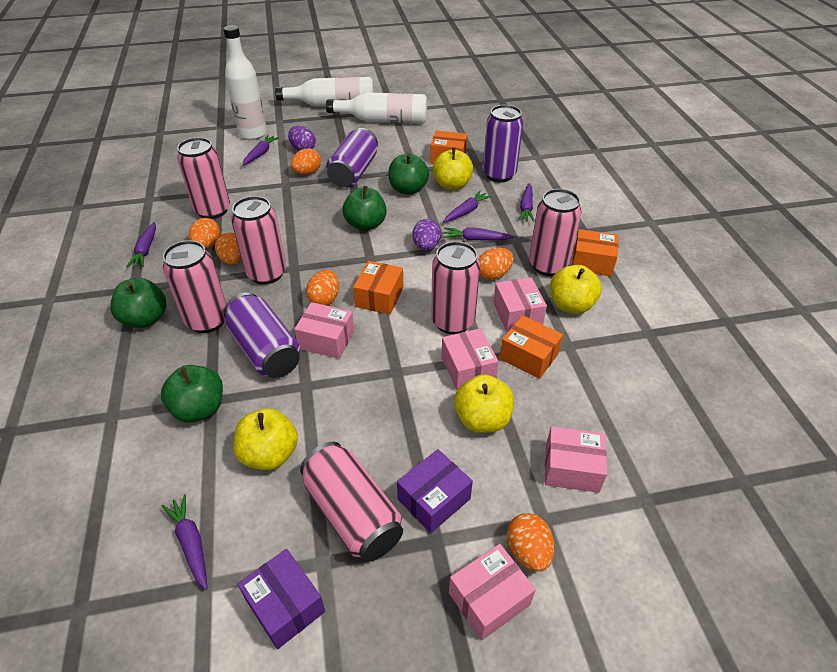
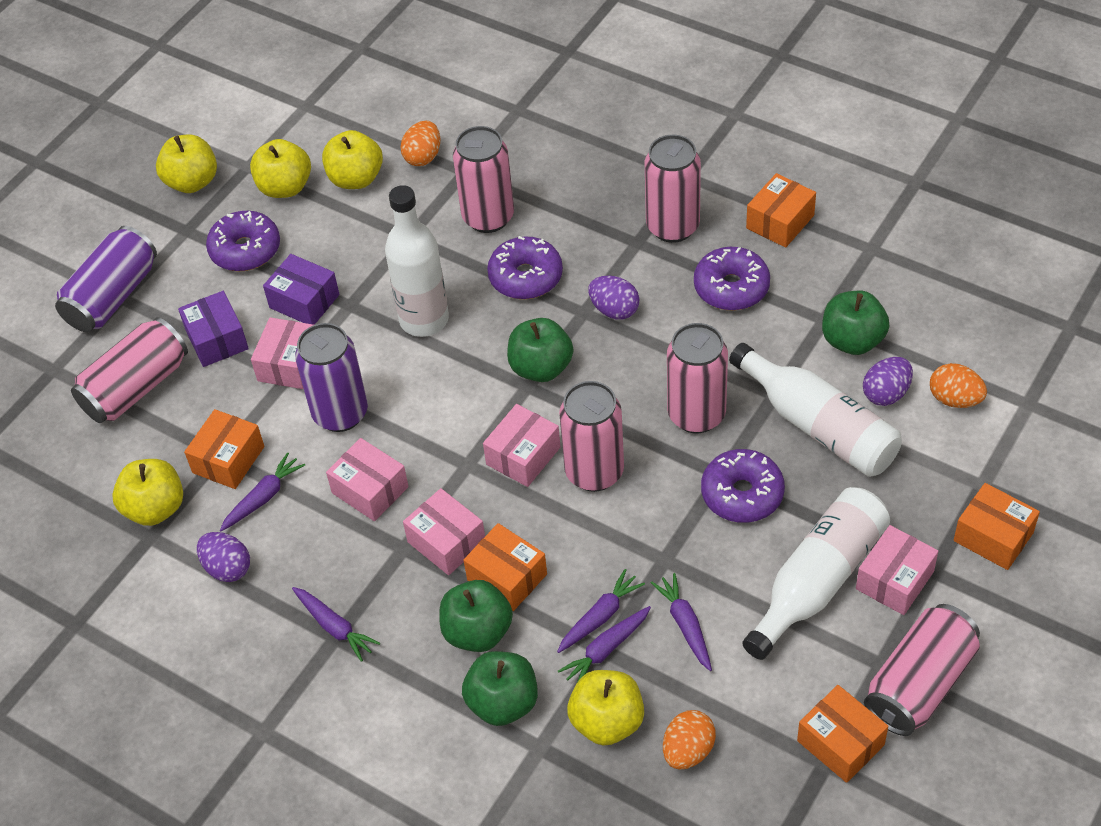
orange box: [353,261,403,314] [430,131,468,164] [499,315,563,379] [572,229,619,276] = 4 -> [184,409,264,489] [464,523,547,611] [746,173,816,248] [797,685,888,783] [954,483,1040,570] = 5
orange egg: [189,218,220,249] [215,233,242,265] [291,148,321,175] [306,270,339,306] [479,247,514,280] [507,513,554,572] = 6 -> [401,121,440,166] [663,710,716,770] [930,363,987,408] = 3
purple can: [224,292,300,378] [326,128,378,187] [483,105,523,182] = 3 -> [55,226,157,332] [295,323,368,432] = 2
purple carrot: [126,222,156,267] [161,494,207,590] [242,135,280,165] [443,190,492,223] [443,227,514,240] [518,183,535,222] = 6 -> [220,452,305,531] [292,587,380,662] [557,569,645,653] [558,606,651,682] [651,573,712,671] = 5
purple donut: none = 0 -> [206,211,280,271] [487,236,563,299] [694,247,770,311] [701,449,785,523] = 4
purple egg: [288,126,316,151] [412,219,441,251] = 2 -> [197,532,250,582] [588,276,639,320] [863,357,913,406] = 3
yellow apple: [233,408,298,470] [433,148,473,190] [454,374,514,433] [550,265,602,314] = 4 -> [112,459,183,526] [156,134,217,193] [250,139,311,198] [322,130,383,189] [567,670,644,746] = 5

